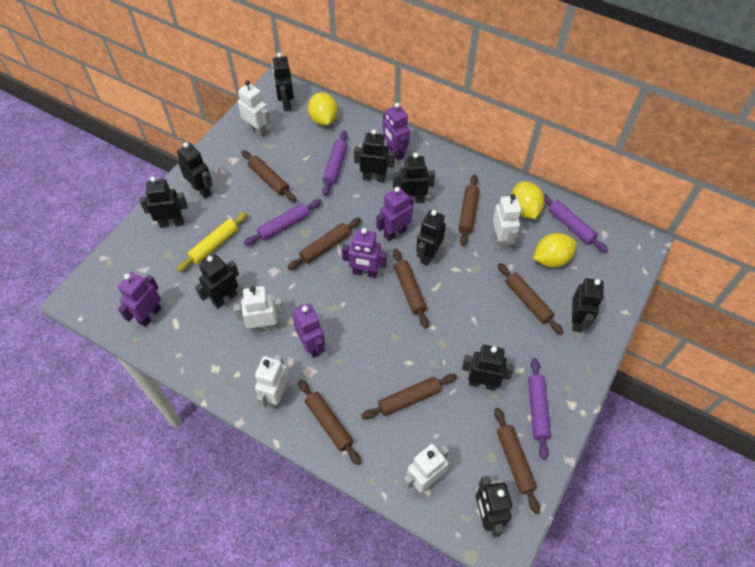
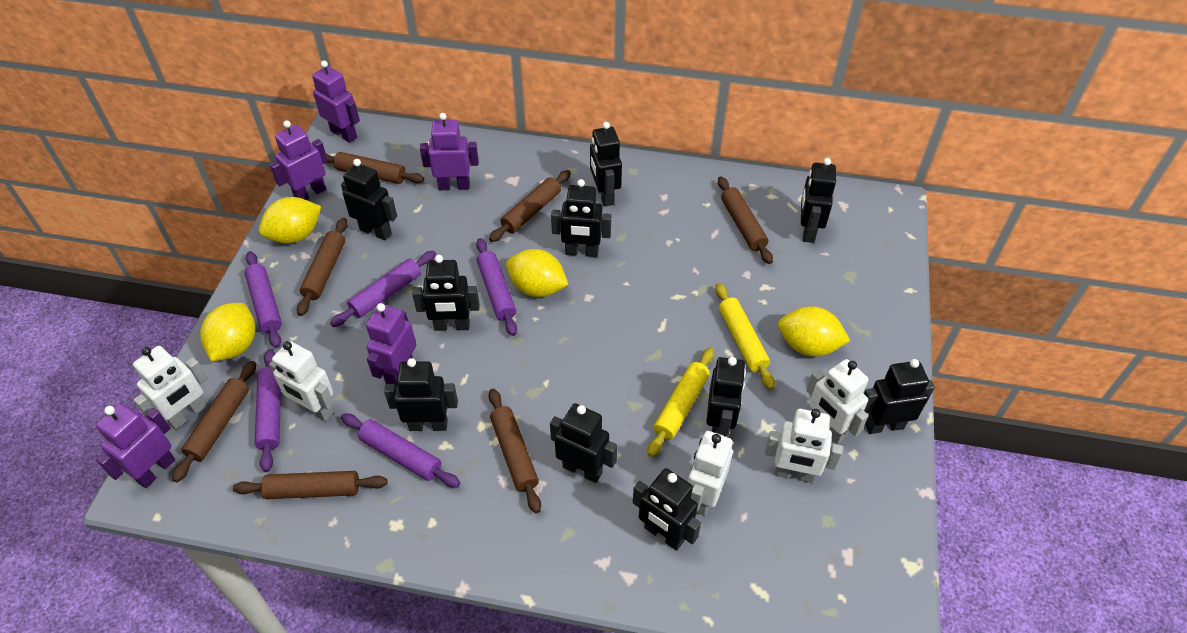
brown rolling pin: [242,150,296,202] [287,218,361,270] [298,380,361,465] [361,374,457,419] [393,248,429,328] [458,175,479,246] [494,408,540,514] [498,263,563,335] = 8 -> [172,361,256,482] [233,471,388,499] [297,218,348,316] [326,152,424,184] [488,389,541,513] [489,170,571,242] [718,176,773,264] = 7
purple rolling pin: [244,199,322,245] [322,131,347,196] [528,358,551,460] [543,194,608,253] = 4 -> [245,251,282,348] [255,349,281,472] [330,251,436,327] [341,414,460,488] [476,238,517,336] = 5
yellow lemon: [308,92,338,125] [511,181,544,219] [533,233,577,267] = 3 -> [200,303,255,361] [259,197,321,244] [506,249,568,297] [778,306,850,357] = 4
yellow rolling pin: [177,212,248,272] = 1 -> [648,347,714,457] [715,283,775,390] = 2

